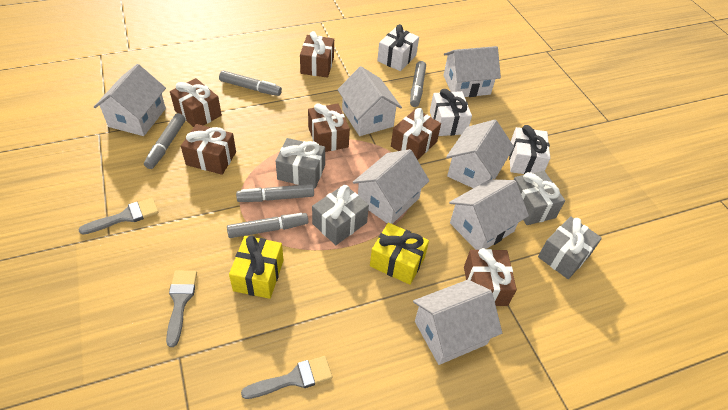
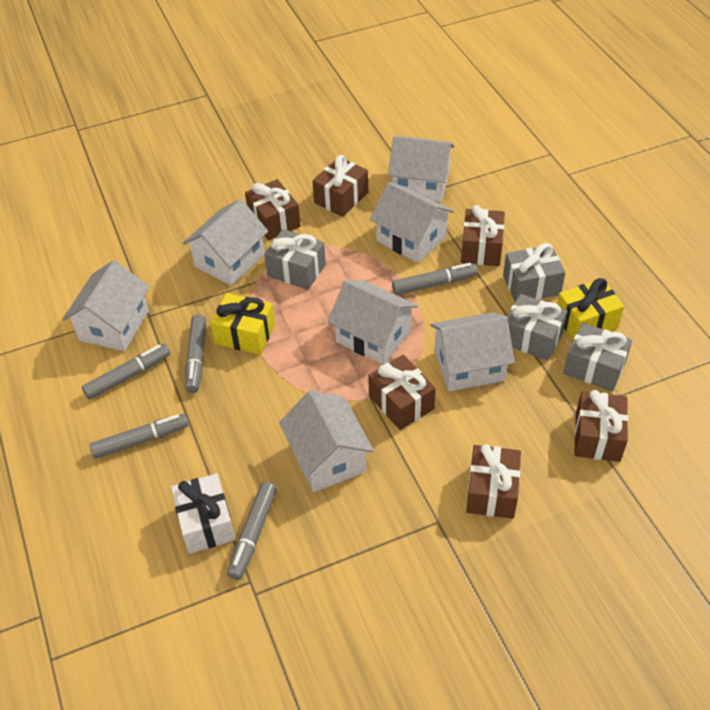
grey brush: [78,198,159,235] [166,271,197,347] [241,356,332,399] = 3 -> none = 0
white gift: [377,24,419,71] [430,89,472,136] [509,125,550,174] = 3 -> [171,473,235,554] = 1

